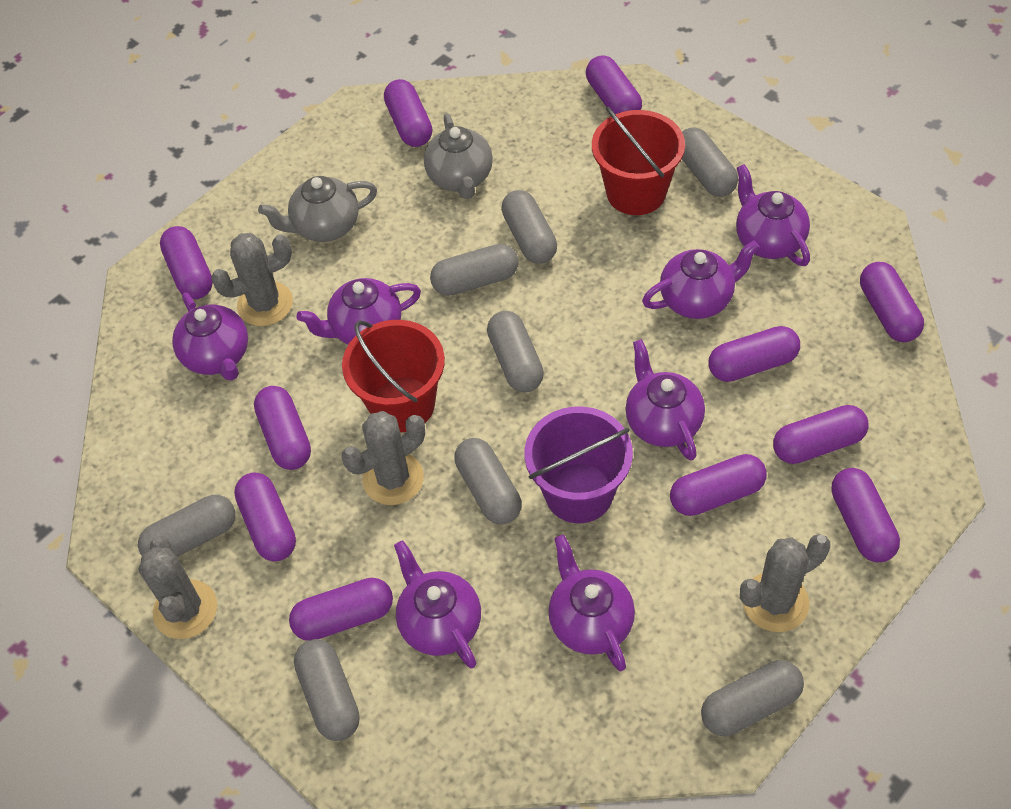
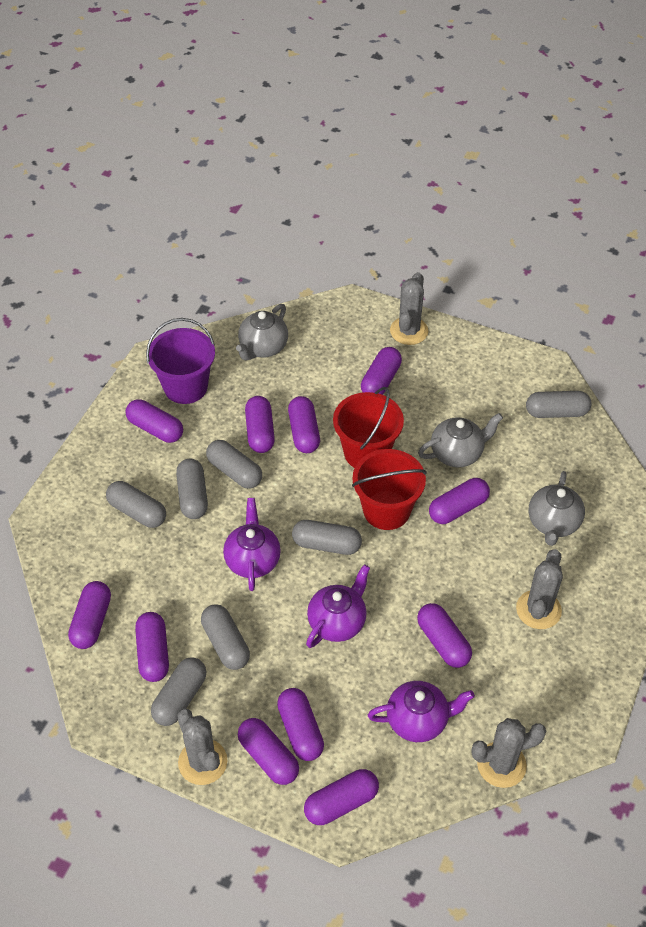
grey capsule: [138,495,235,557] [294,639,360,741] [430,244,519,296] [454,438,522,525] [487,311,544,392] [501,190,557,264] [682,128,738,197] [701,660,804,736] = 8 -> [106,481,166,528] [151,657,206,726] [176,459,208,519] [201,604,250,670] [206,440,262,489] [292,520,362,555] [526,391,592,418] = 7
grey teapot: [258,176,377,242] [424,113,493,199] = 2 -> [236,304,288,360] [418,413,503,467] [528,471,585,546] = 3
purple teapot: [172,293,248,381] [297,278,421,345] [394,540,481,669] [548,535,635,671] [625,339,705,461] [642,240,760,319] [736,164,810,266] = 7 -> [223,498,281,591] [306,564,370,648] [368,681,475,742] = 3

